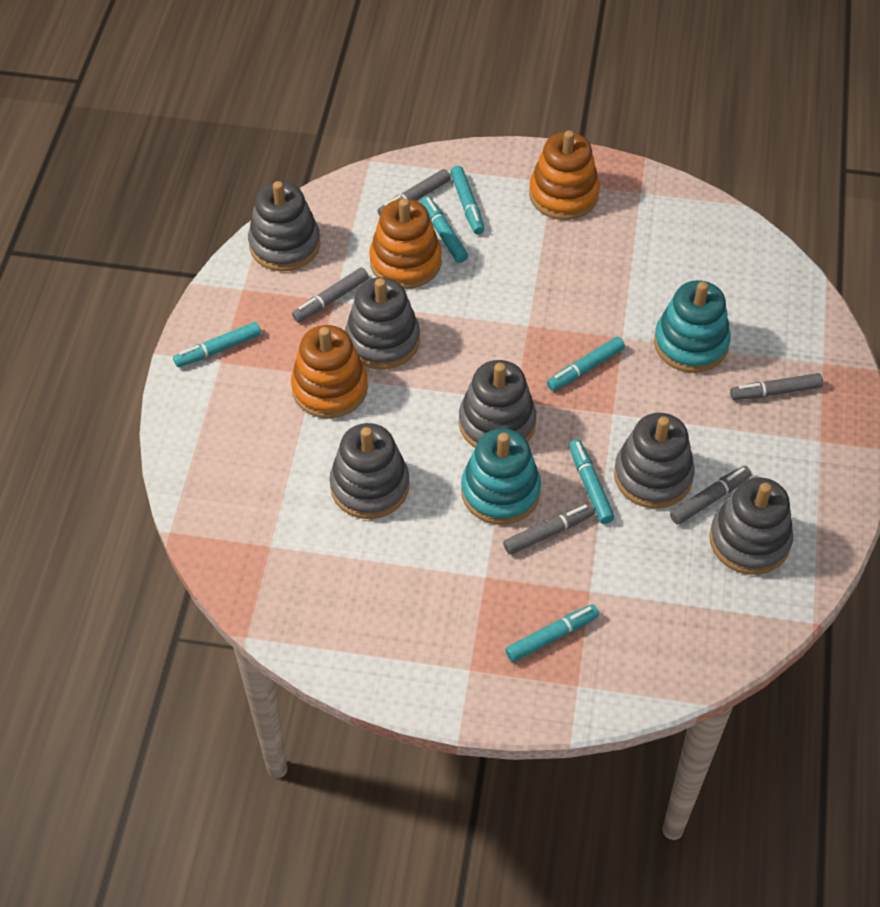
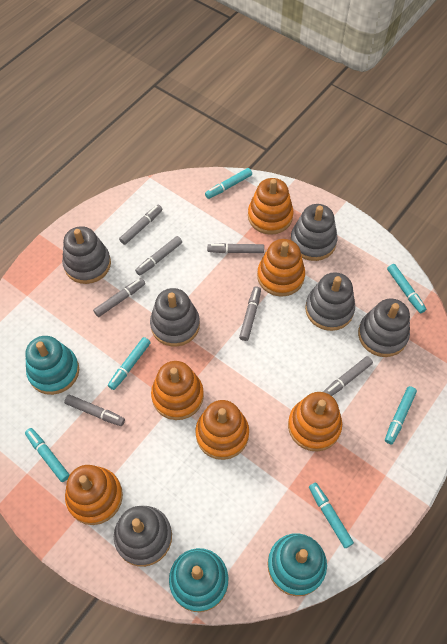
grey marker: [292,267,369,322] [378,169,451,216] [503,503,594,554] [670,466,752,525] [730,373,823,400] = 5 -> [64,394,125,426] [93,278,145,317] [119,205,163,245] [135,236,182,276] [207,243,264,253] [239,286,261,341] [323,356,373,396] = 7
orange stacking toy: [291,325,368,419] [369,199,442,289] [529,130,600,220] = 3 -> [65,465,123,525] [151,361,204,420] [195,400,249,460] [248,178,293,235] [257,239,305,296] [288,392,342,451] = 6
turquoise stacking toy: [461,428,541,525] [654,280,731,373] = 2 -> [25,336,79,395] [169,548,228,612] [268,533,327,596] = 3

